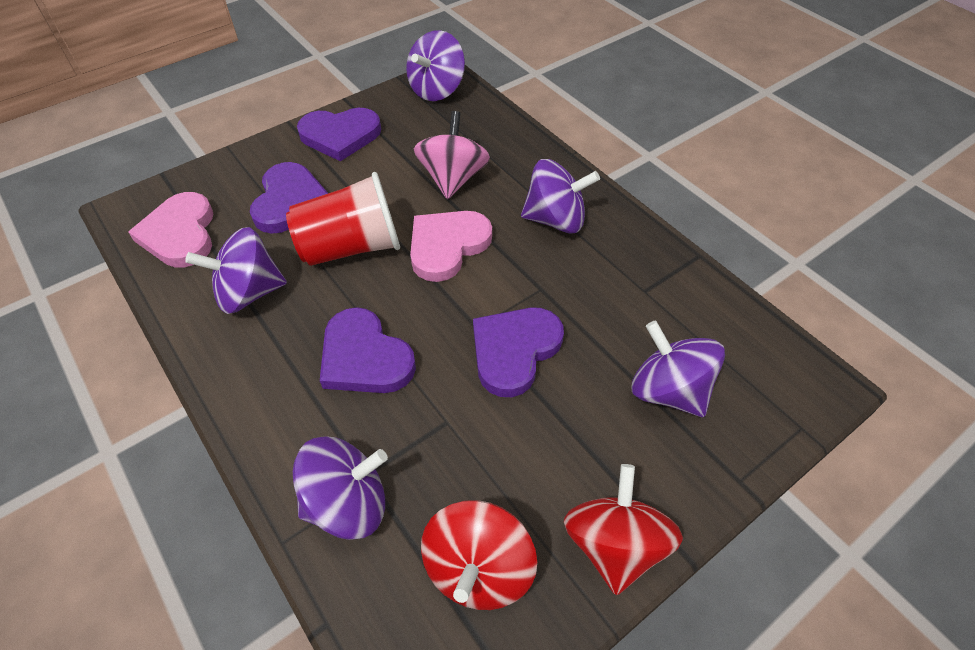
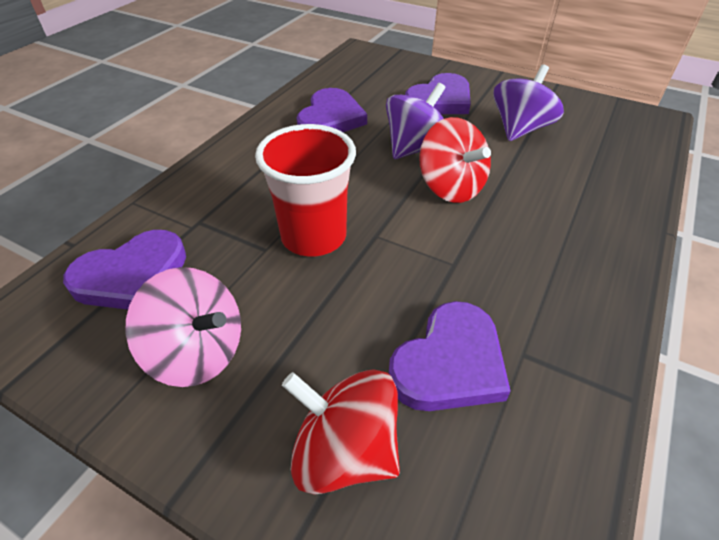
pink heart: [128,192,213,268] [410,211,492,282] = 2 -> none = 0
purple spinning top: [185,227,287,314] [293,436,388,540] [406,30,465,101] [521,159,600,234] [632,321,725,417] = 5 -> [386,83,446,159] [493,65,564,141] = 2

